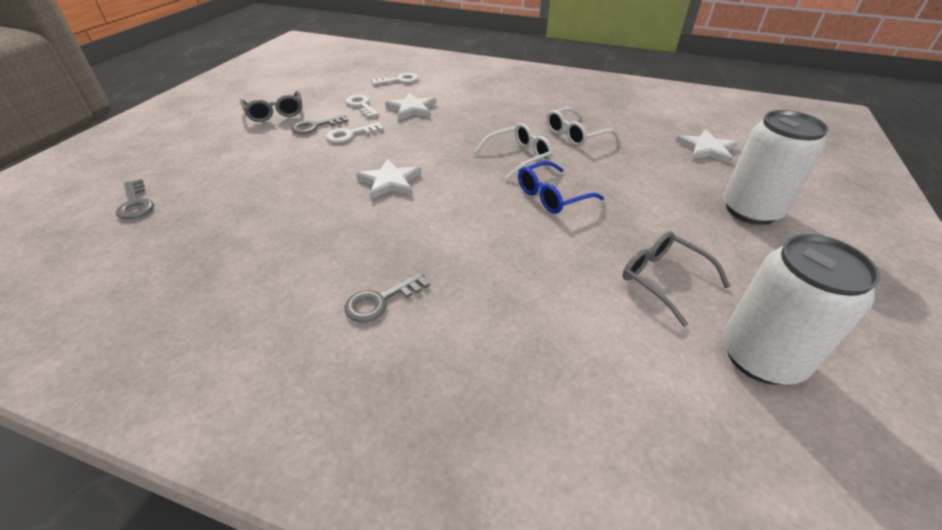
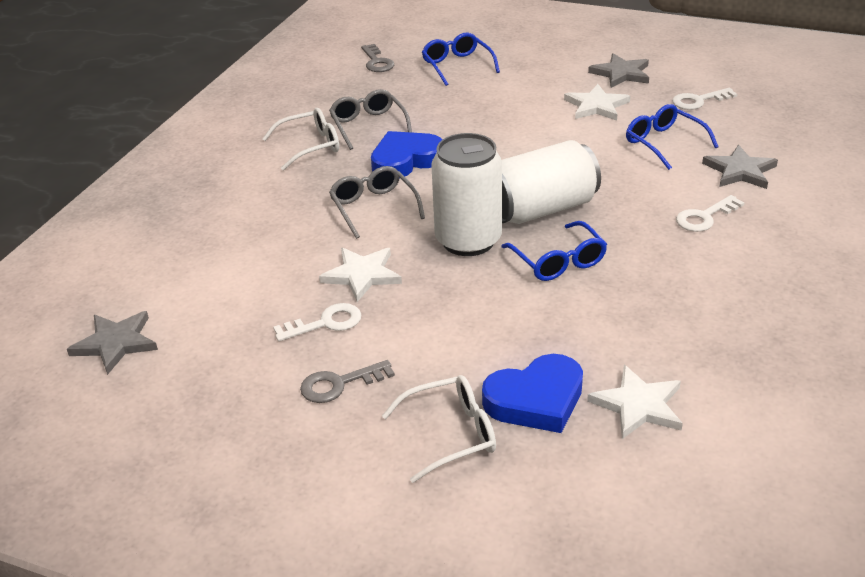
blue glasses: [518,161,604,214] = 1 -> [422,32,500,86] [501,221,607,281] [626,104,719,170] = 3
blue heart: none = 0 -> [371,131,443,179] [482,354,583,433] = 2
grey key: [116,179,154,219] [291,115,349,134] [345,272,430,322] = 3 -> [300,360,395,403] [361,44,394,72] = 2
grey star: none = 0 -> [67,311,158,375] [588,53,649,88] [702,145,778,189] = 3

